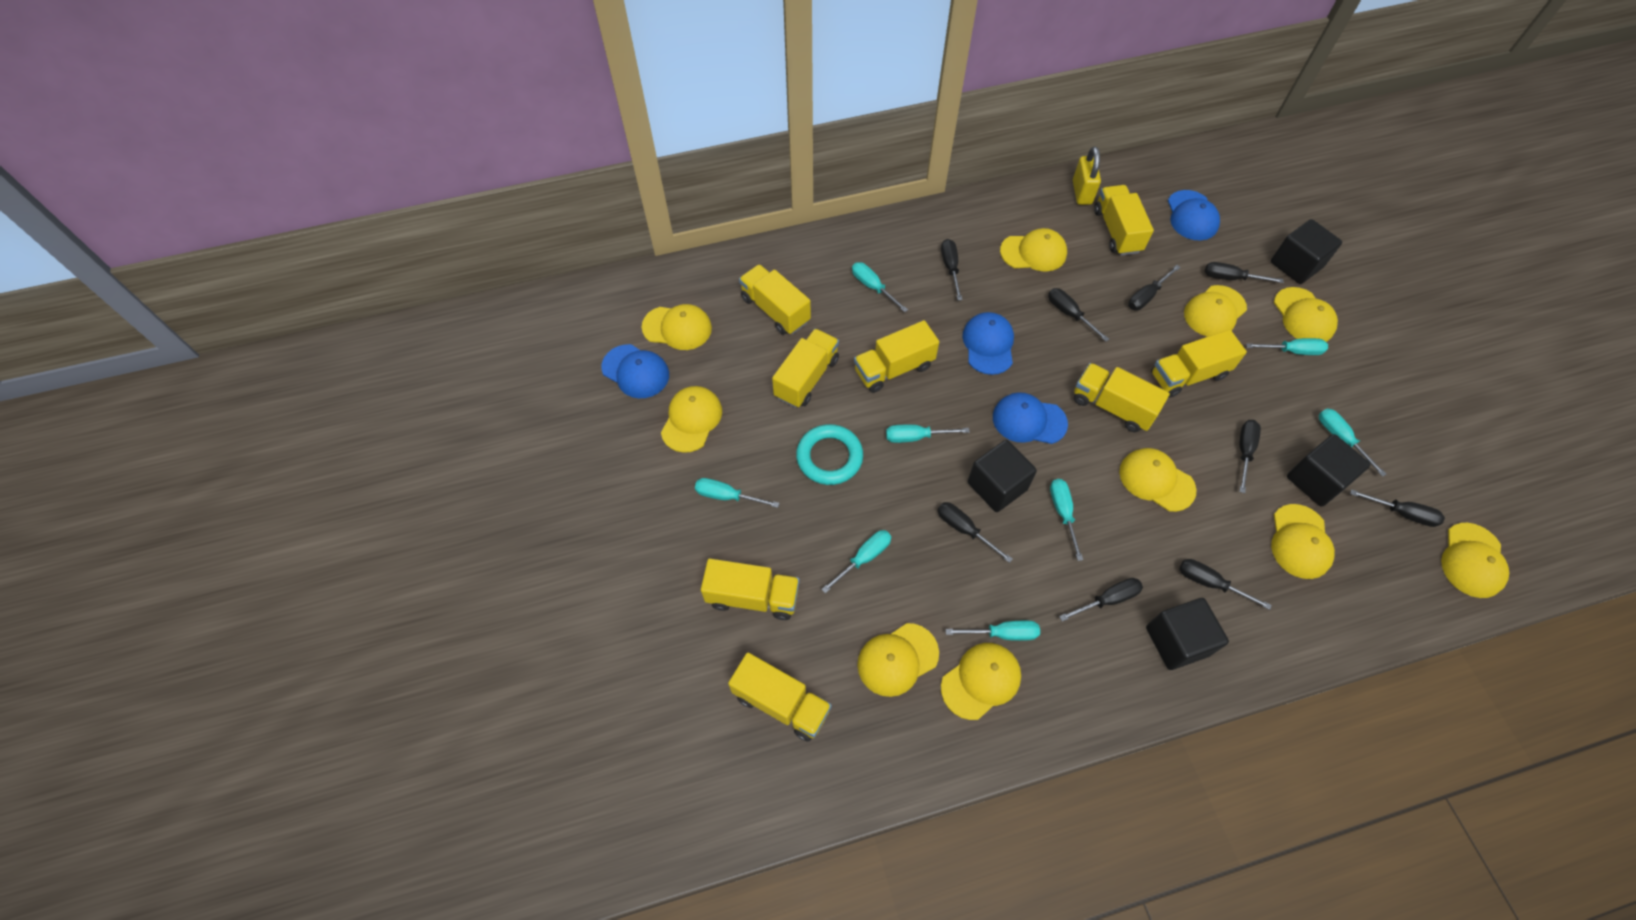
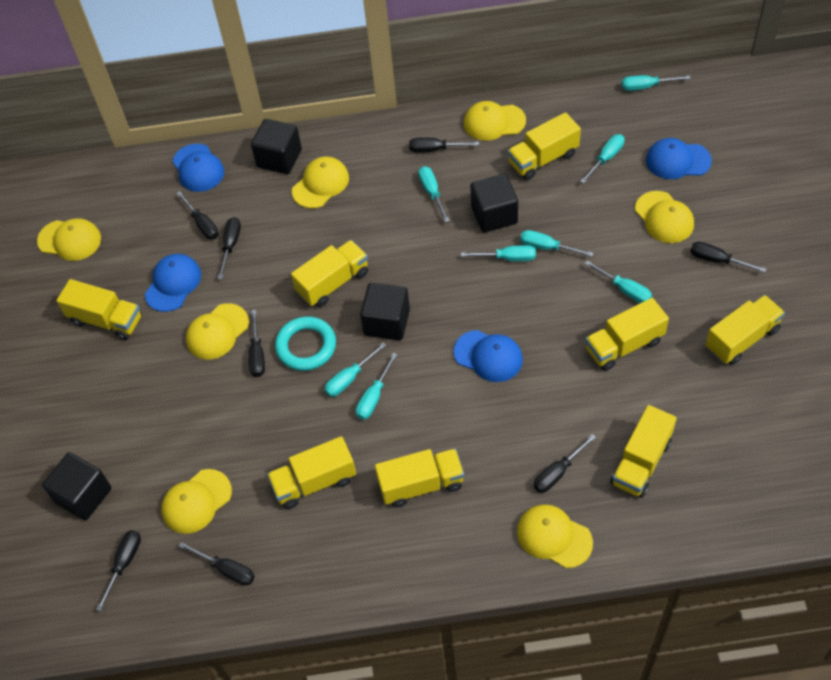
black screwdriver: [937,502,1013,563] [941,239,962,300] [1048,288,1109,342] [1059,578,1143,621] [1128,265,1181,310] [1179,559,1272,610] [1205,262,1284,283] [1239,420,1261,493] [1350,489,1445,527] = 9 -> [96,530,141,611] [176,191,219,239] [179,542,255,585] [218,217,241,279] [249,310,265,377] [409,137,479,153] [534,434,596,493] [690,242,766,272] = 8
yellow cap: [642,304,712,350] [661,386,722,453] [857,623,939,697] [941,643,1021,720] [1000,228,1067,272] [1119,448,1197,512] [1184,285,1247,337] [1271,504,1335,579] [1274,287,1338,342] [1441,523,1509,598] = 10 -> [37,218,101,261] [161,469,232,534] [186,303,249,359] [292,157,349,209] [464,101,526,141] [517,504,593,568] [635,191,694,243] = 7
yellow padlock: [1073,146,1101,205] = 1 -> none = 0

